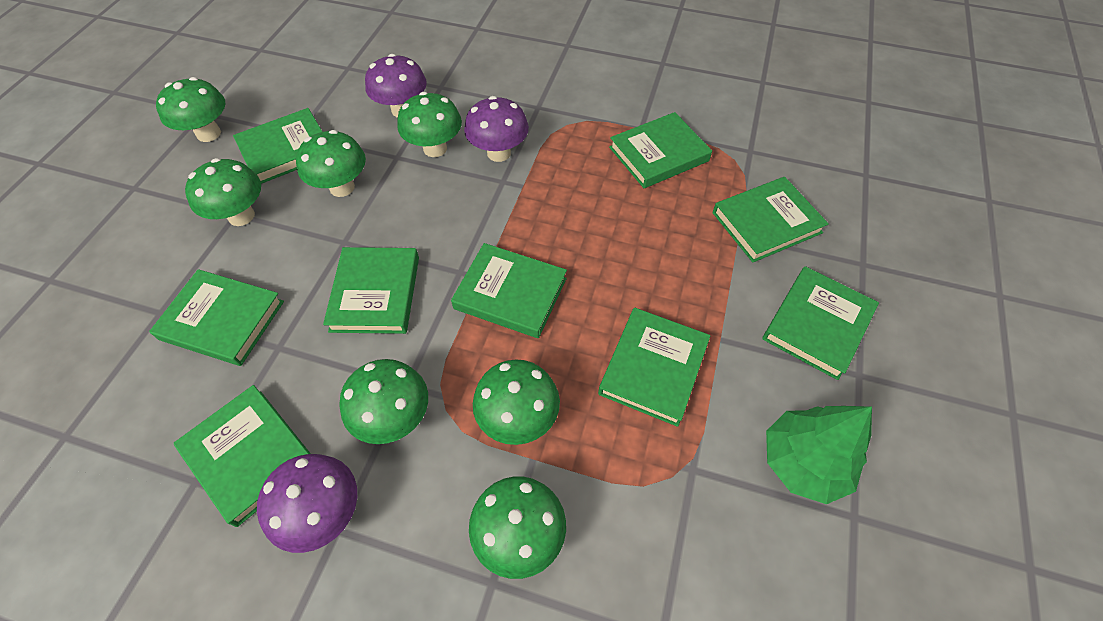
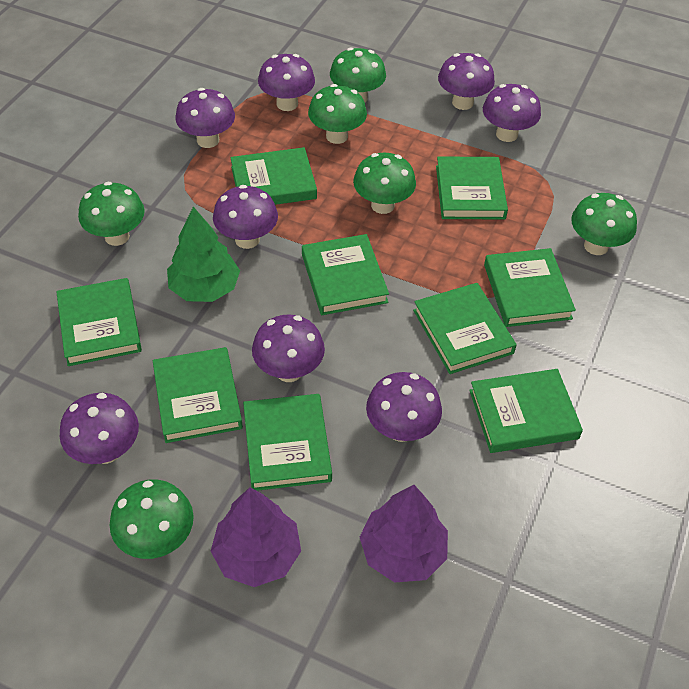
green mushroom: [156,77,226,142] [185,158,261,226] [296,130,366,197] [339,359,428,444] [397,92,462,157] [469,476,566,579] [473,359,560,445] = 7 -> [78,182,145,246] [110,480,194,559] [308,84,367,144] [330,47,386,103] [353,153,416,214] [571,193,637,255] = 6
purple mushroom: [257,454,357,553] [365,54,427,118] [464,96,529,162] = 3 -> [60,393,139,464] [176,88,235,148] [213,185,278,249] [252,314,325,382] [258,54,315,111] [366,372,442,442] [438,53,495,110] [483,84,541,142] = 8
purple tree: none = 0 -> [211,487,301,587] [360,485,448,582] = 2

